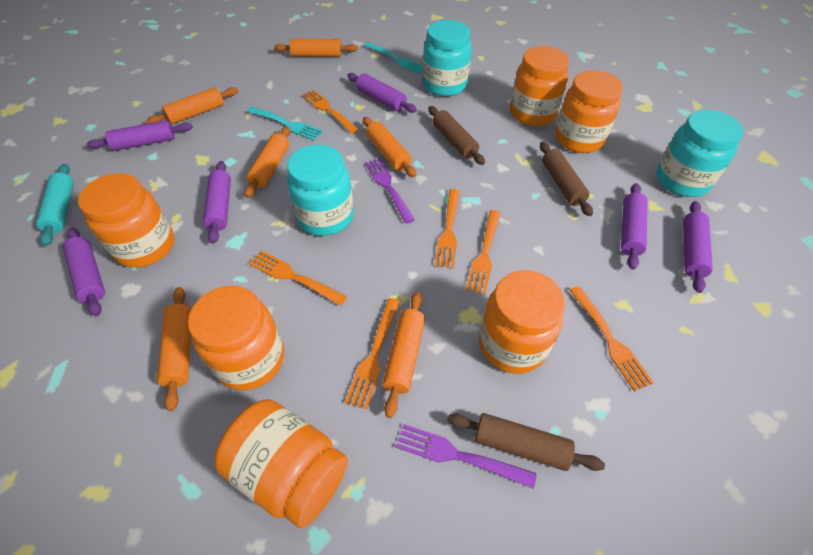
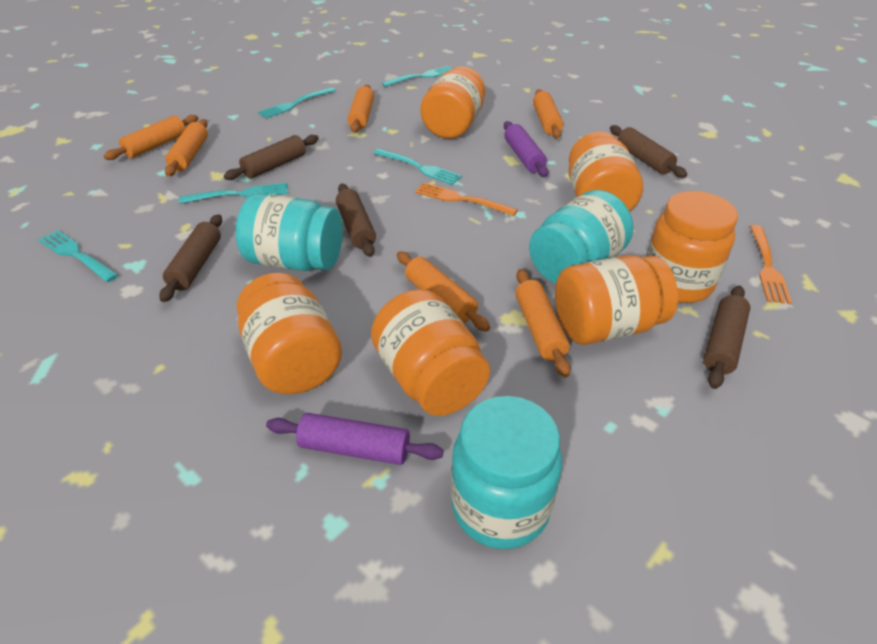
brown rolling pin: [428,106,485,165] [447,413,605,471] [540,142,593,216] = 3 -> [159,214,222,302] [224,135,319,180] [336,184,376,257] [610,125,687,178] [703,286,750,389] = 5
orange fork: [249,251,347,306] [302,90,359,134] [345,298,400,409] [435,189,460,268] [466,210,500,294] [570,286,654,391] = 6 -> [415,182,518,216] [750,225,792,304] = 2
purple fork: [365,158,415,224] [396,424,537,489] = 2 -> none = 0
purple rolling pin: [63,228,105,316] [87,120,193,151] [203,161,231,244] [348,73,417,113] [621,183,647,270] [683,201,713,293] = 6 -> [266,413,444,465] [504,121,548,177] = 2
turquoise fork: [247,107,323,140] [364,42,423,75] = 2 -> [38,230,118,282] [179,183,288,204] [258,87,336,118] [373,149,462,185] [382,66,453,87] = 5
turquoise rolling pin: [36,164,74,246] = 1 -> none = 0

